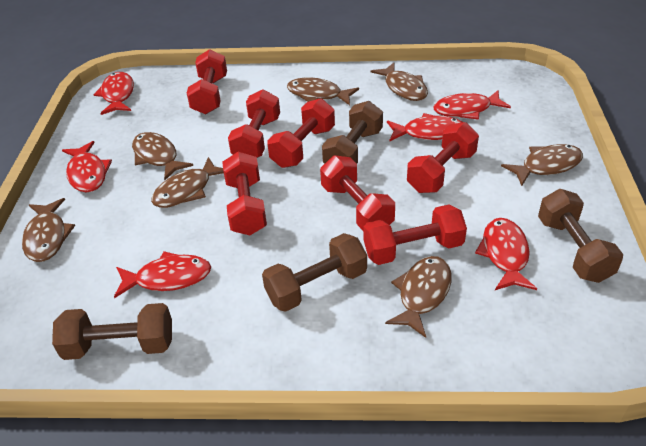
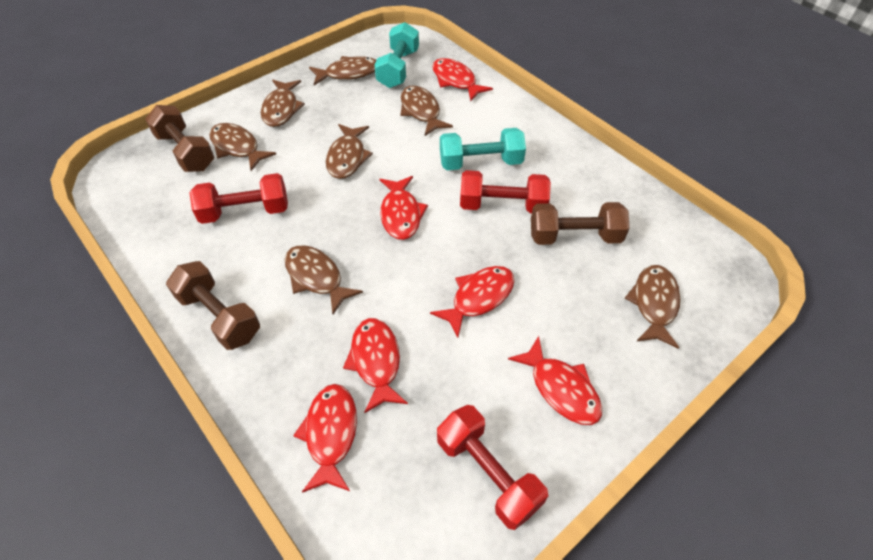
brown dumbbell: [52,303,172,360] [262,233,367,312] [322,101,383,164] [538,189,623,283] = 4 -> [145,105,214,172] [166,261,260,350] [531,202,629,245] = 3
red dumbbell: [187,49,227,114] [222,152,267,235] [228,89,280,158] [267,98,335,168] [320,155,395,231] [363,204,467,265] [407,122,479,193] = 7 -> [189,173,288,224] [437,405,548,530] [460,170,551,213] = 3
turquoise dumbbell: none = 0 -> [374,22,419,88] [440,128,526,170] = 2

